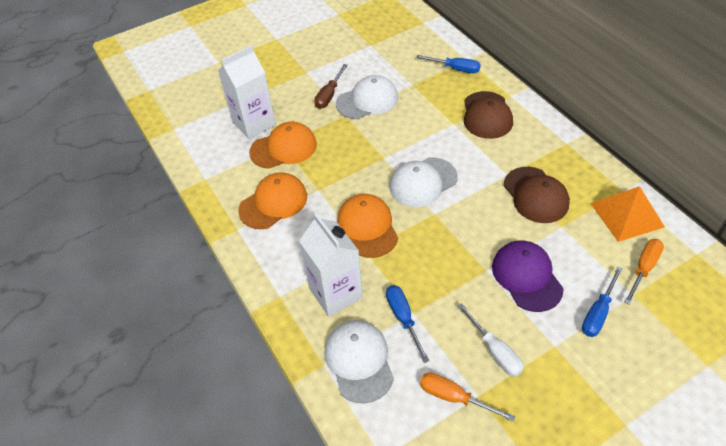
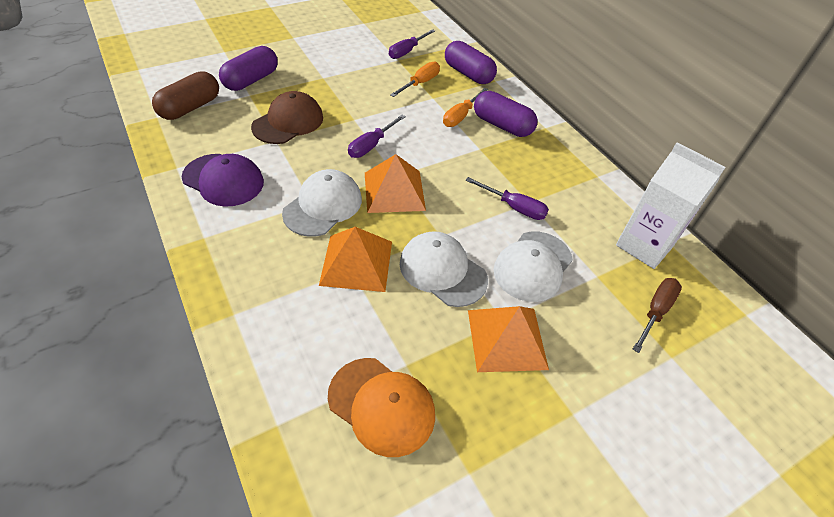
blue screwdriver: [386,285,429,363] [416,55,481,73] [582,267,623,337] = 3 -> none = 0
brown cap: [464,91,513,139] [504,167,570,223] = 2 -> [251,91,323,144] = 1
brown capsule: none = 0 -> [152,71,219,120] = 1
orange cap: [238,172,307,229] [249,122,317,169] [337,194,398,258] = 3 -> [328,358,435,457] = 1
orange pyramid: [590,186,665,242] = 1 -> [319,227,392,292] [365,154,426,213] [468,306,549,372] = 3
purple capsule: none = 0 -> [219,46,278,91] [445,41,497,84] [474,91,538,137] = 3
purple screwdriver: none = 0 -> [348,115,406,158] [389,29,435,59] [465,177,549,220] = 3
white carton: [218,45,276,139] [299,213,363,317] = 2 -> [616,142,726,269] = 1
white screwdriver: [458,304,524,377] = 1 -> none = 0

